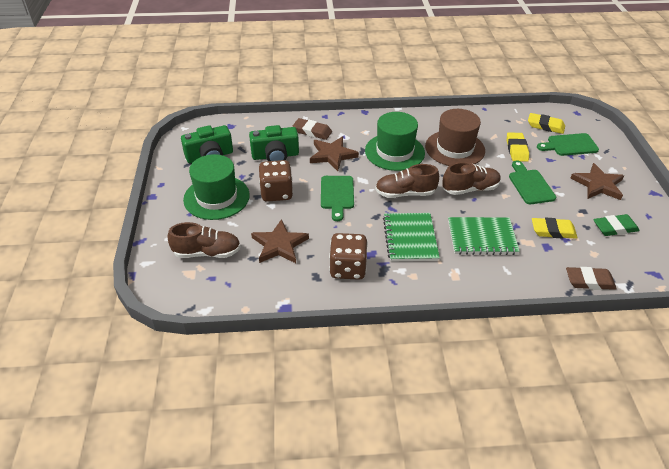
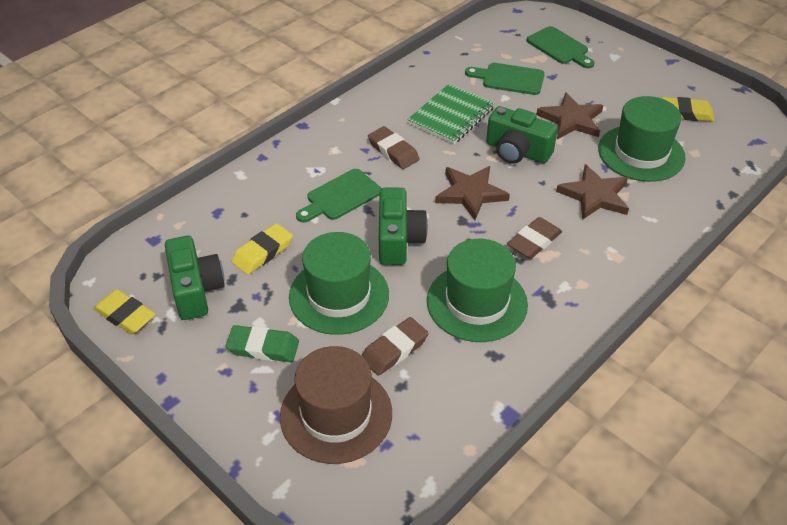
brown dice: [259,160,293,202] [329,233,368,280] = 2 -> none = 0
brown eraser: [293,118,332,140] [566,267,617,290] = 2 -> [362,317,429,376] [368,126,420,169] [507,217,562,259] = 3
brown shoe: [168,222,241,258] [375,164,439,198] [442,162,501,195] = 3 -> none = 0
green camera: [181,125,233,163] [249,125,299,161] = 2 -> [165,236,225,320] [379,188,428,265] [486,106,558,164] = 3
green hat: [183,154,250,220] [365,112,425,171] = 2 -> [289,232,389,335] [427,239,528,342] [598,96,686,182] = 3
green notebook: [383,213,440,262] [448,217,520,255] = 2 -> [408,84,495,144] = 1

